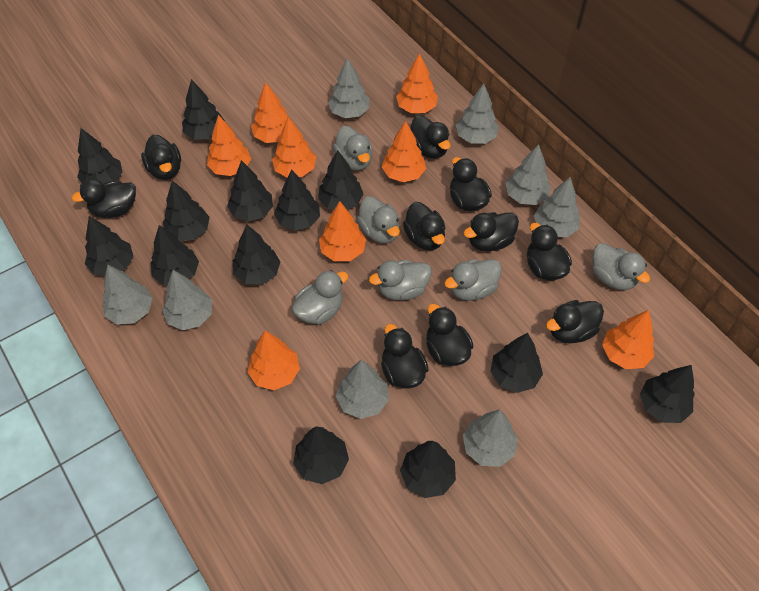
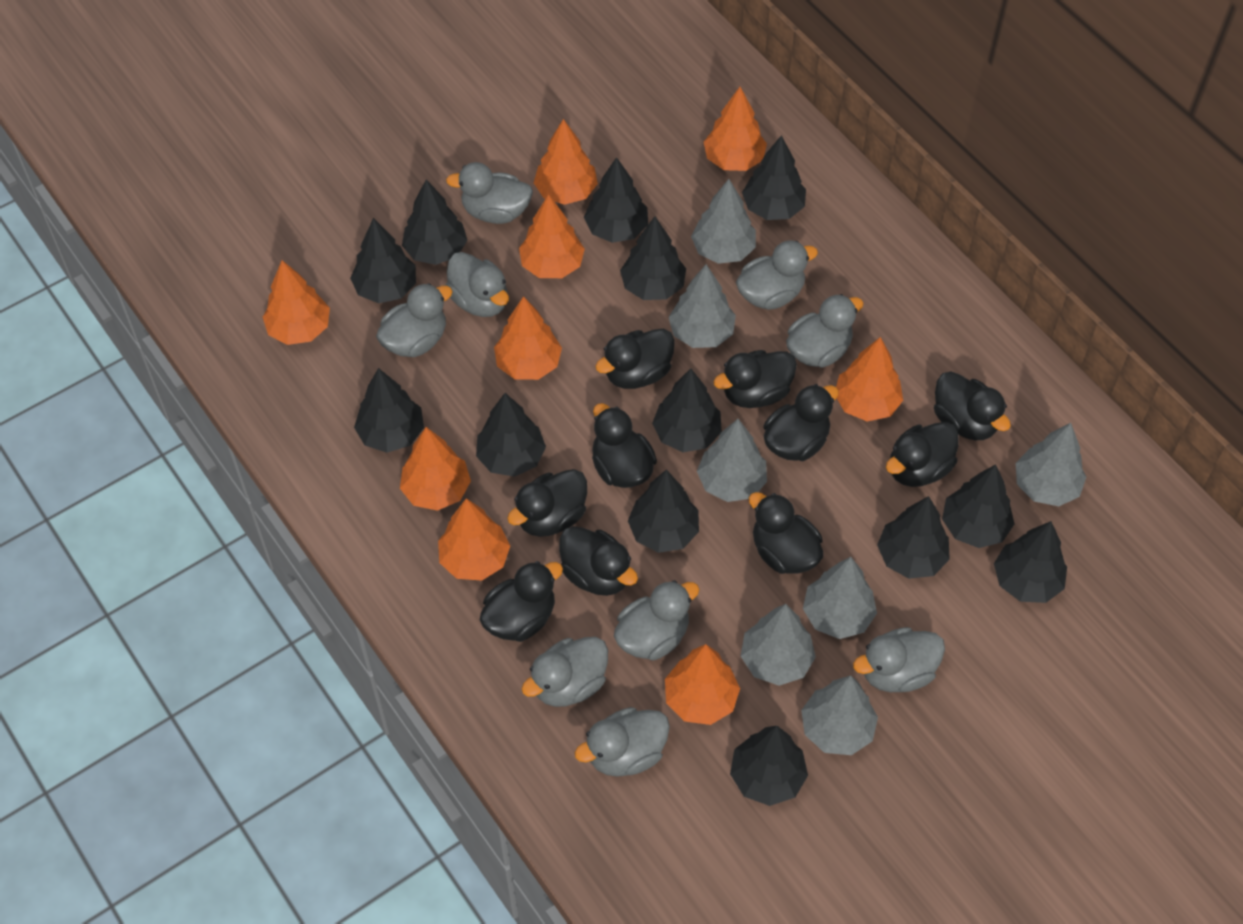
grey duck: [292,270,348,325] [333,126,373,171] [357,196,400,243] [369,260,432,300] [445,259,502,301] [592,243,650,290] = 6 -> [376,283,453,357] [445,252,509,317] [446,162,533,224] [522,637,608,707] [575,707,670,777] [614,580,700,661] [736,241,818,310] [786,294,864,368] [853,627,945,692] = 9
grey tree: [103,265,152,325] [162,270,212,330] [328,58,369,118] [336,360,389,419] [456,83,499,144] [463,409,518,467] [506,144,551,205] [534,177,580,237] = 8 -> [668,264,736,348] [691,179,756,264] [697,419,767,502] [741,604,816,686] [801,675,878,755] [803,557,877,639] [1016,423,1086,506] = 7
orange tree: [207,115,251,176] [248,331,300,390] [251,82,294,143] [272,117,316,178] [319,201,366,261] [382,121,426,182] [396,53,438,113] [602,310,654,369] = 8 -> [263,260,330,345] [400,427,471,511] [438,498,510,581] [494,296,562,380] [519,194,585,278] [534,119,598,205] [665,644,740,725] [704,87,767,171] [836,337,903,422] = 9

